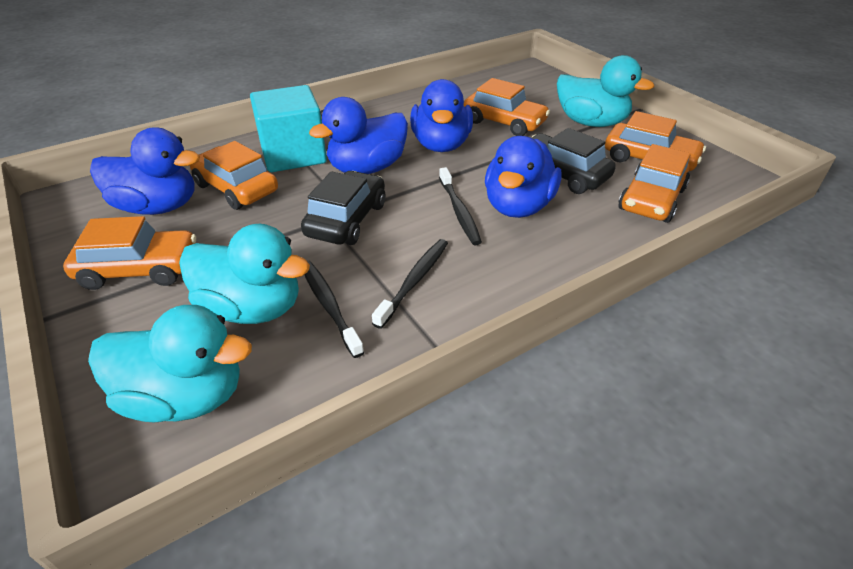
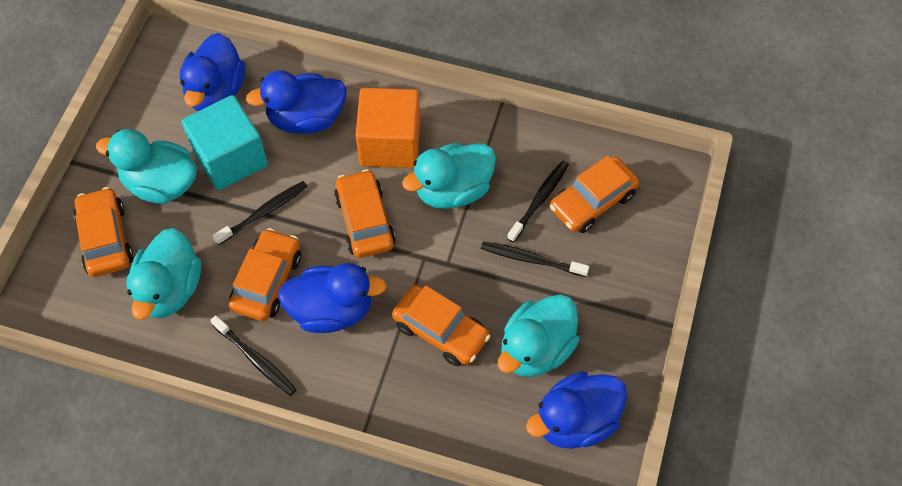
black car: [301,171,385,245] [532,128,616,194] = 2 -> none = 0
black toothbrush: [304,261,364,358] [372,239,448,329] [439,167,482,245] = 3 -> [210,315,297,396] [213,181,308,245] [481,242,589,277] [507,160,569,242] = 4
orange cube: none = 0 -> [356,88,420,168] = 1
turquoise duck: [88,305,252,422] [179,224,310,324] [557,55,654,127] = 3 -> [96,129,197,204] [126,228,201,320] [402,143,496,209] [498,295,579,377] = 4

